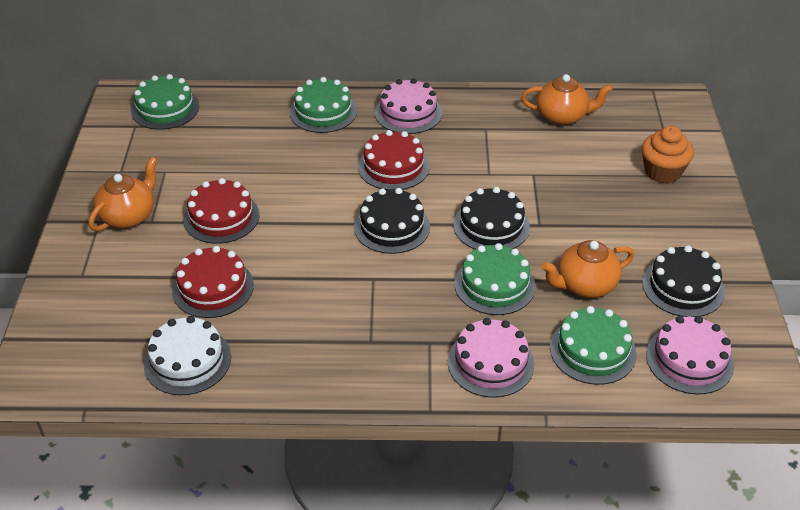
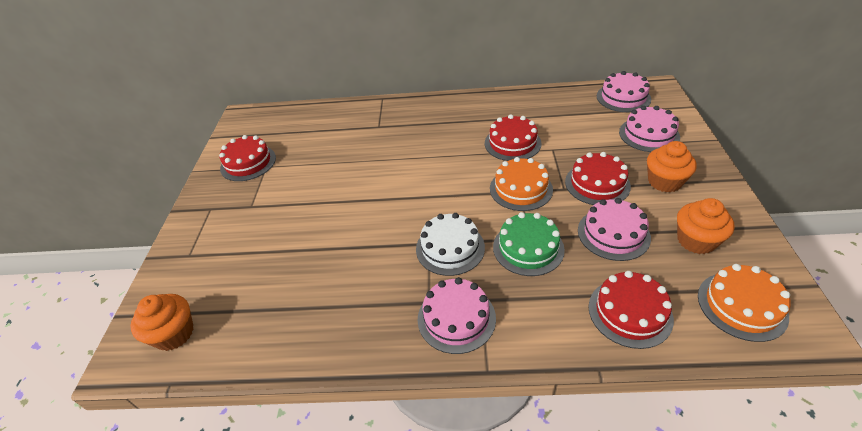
black cake: [354,188,430,254] [453,187,530,249] [642,245,725,317] = 3 -> none = 0
green cake: [131,74,199,130] [289,77,357,133] [454,243,535,315] [550,306,636,385] = 4 -> [493,212,565,276] = 1
orange cake: none = 0 -> [490,157,553,211] [698,264,791,342] = 2
orange cupcake: [642,126,694,184] = 1 -> [130,294,194,351] [647,141,697,193] [677,198,735,254] = 3
orange teapot: [88,156,157,231] [521,74,613,126] [541,240,634,298] = 3 -> none = 0
pink cake: [375,78,442,134] [448,318,535,398] [646,316,734,394] = 3 -> [418,277,496,354] [578,198,651,261] [597,71,651,112] [619,106,680,152] = 4
red cake: [172,246,254,318] [183,178,260,244] [358,130,430,190] = 3 -> [219,135,276,181] [485,114,542,161] [565,152,631,205] [588,271,674,349] = 4

